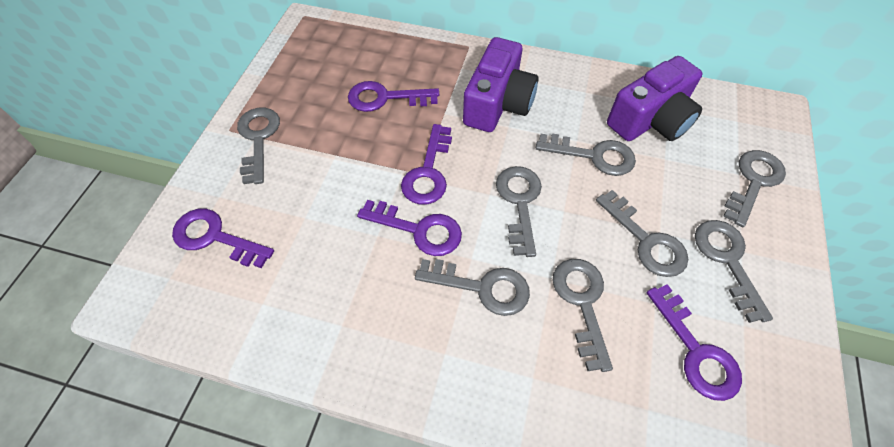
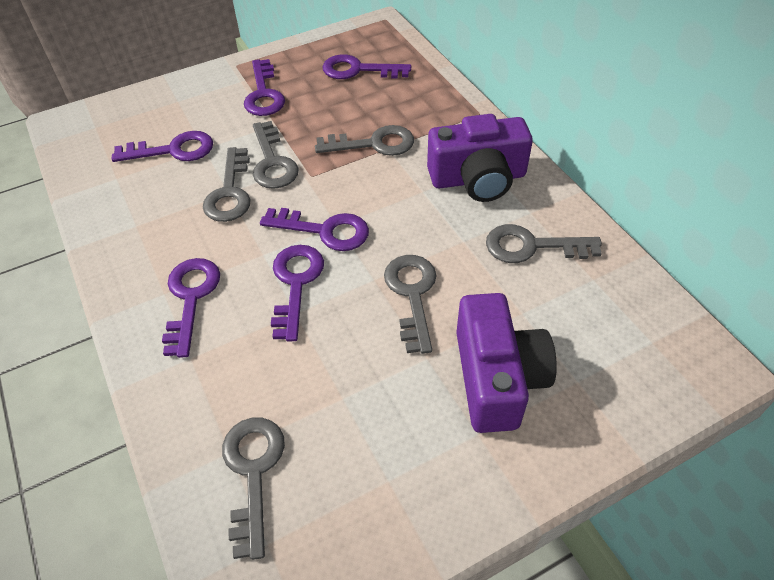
grey key: [237,108,280,184] [415,259,530,316] [496,166,542,257] [536,133,636,176] [553,259,613,372] [596,190,688,277] [695,220,773,323] [723,150,786,227] = 8 -> [203,147,250,222] [222,418,285,560] [253,121,299,189] [315,125,414,156] [384,255,437,354] [486,224,602,263] = 6
purple key: [172,209,274,268] [348,81,439,112] [357,200,462,256] [401,124,452,205] [646,284,742,401] = 5 -> [112,131,213,162] [162,258,220,358] [244,59,285,116] [260,208,369,251] [271,245,324,341] [322,54,411,79] = 6

